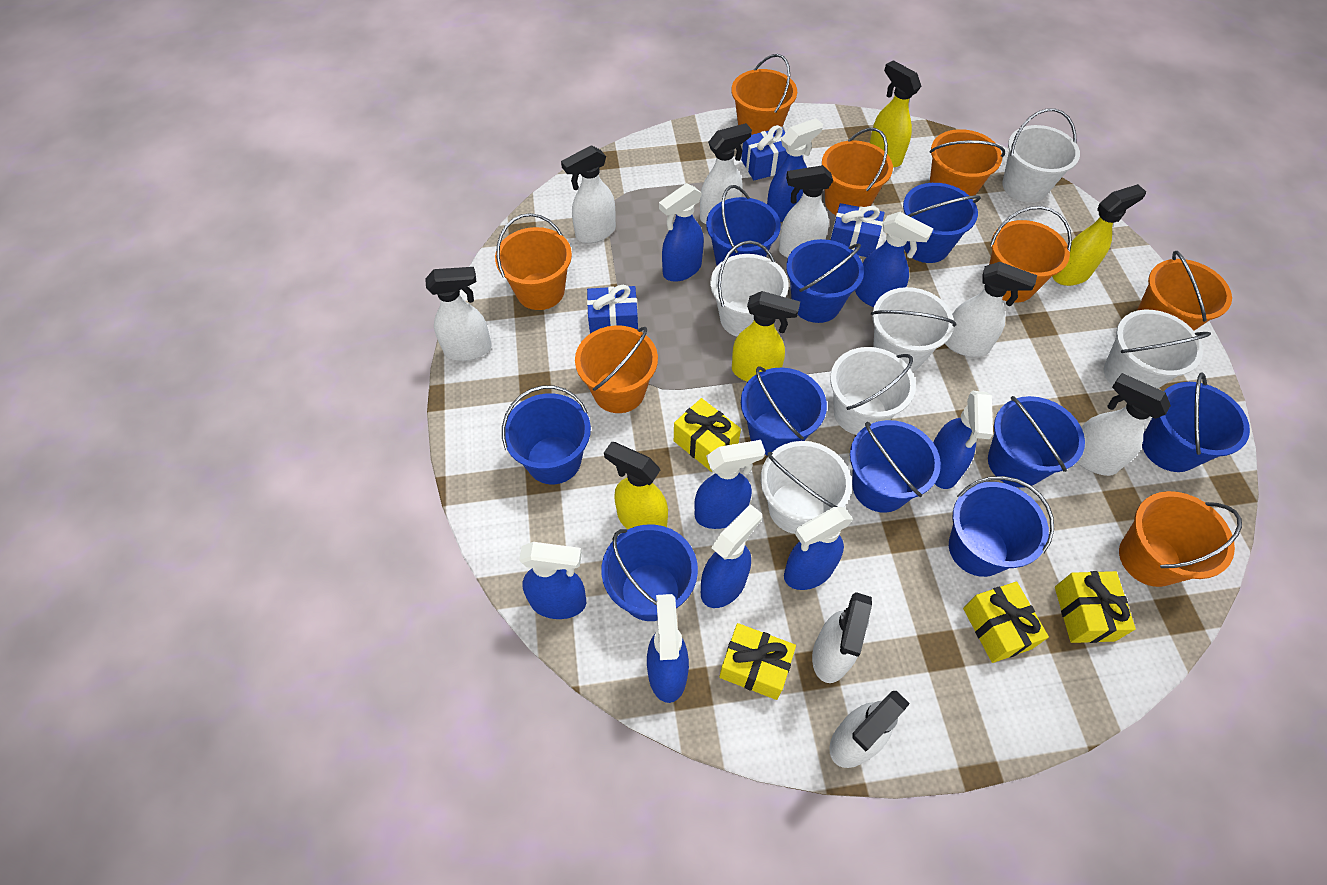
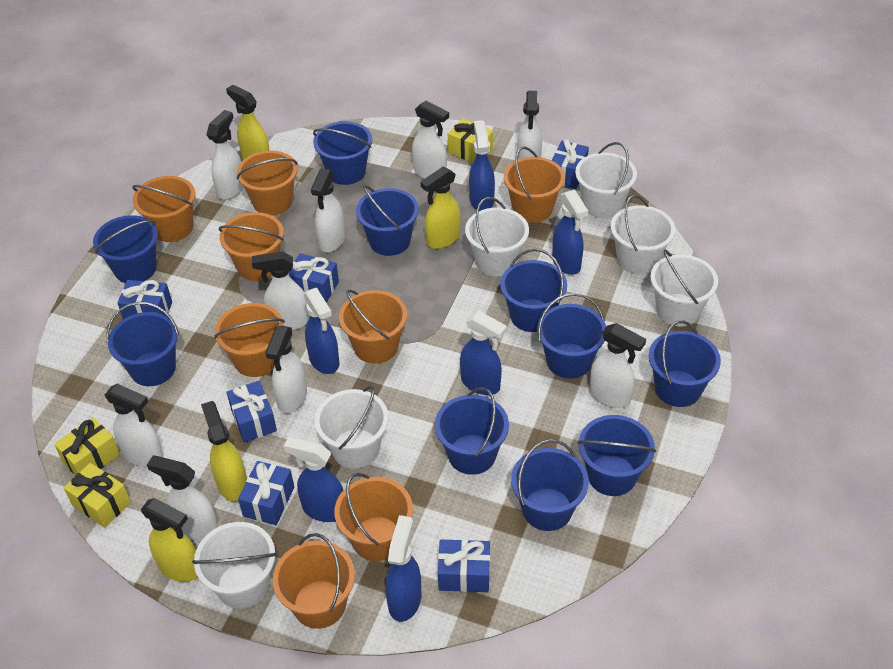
blue gift: [587,285,638,334] [741,125,787,180] [831,203,885,257] = 3 -> [117,280,172,319] [227,381,277,442] [238,461,294,525] [289,253,339,303] [438,539,490,592] [551,139,589,189] = 6
blue spray bottle: [519,542,586,619] [647,594,689,703] [659,183,704,282] [694,440,765,529] [701,504,762,608] [767,118,823,222] [784,507,853,590] [855,212,933,307] [933,391,993,489] = 9 -> [284,437,343,522] [304,288,340,374] [385,515,421,622] [460,311,507,395] [469,120,495,211] [552,189,588,275] = 6
white spray bottle: [425,267,492,361] [561,145,616,243] [700,123,752,224] [779,165,833,258] [812,592,872,683] [829,691,910,768] [945,262,1037,357] [1077,373,1171,476] = 8 -> [105,384,163,467] [147,456,218,541] [206,110,244,200] [252,251,309,330] [265,326,307,413] [311,168,345,252] [412,101,449,179] [517,91,542,159] [590,323,646,408] = 9
yellow gift: [674,398,741,472] [719,623,796,700] [963,582,1049,663] [1055,571,1136,643] = 4 -> [54,417,120,475] [64,463,131,528] [448,119,493,163] = 3

